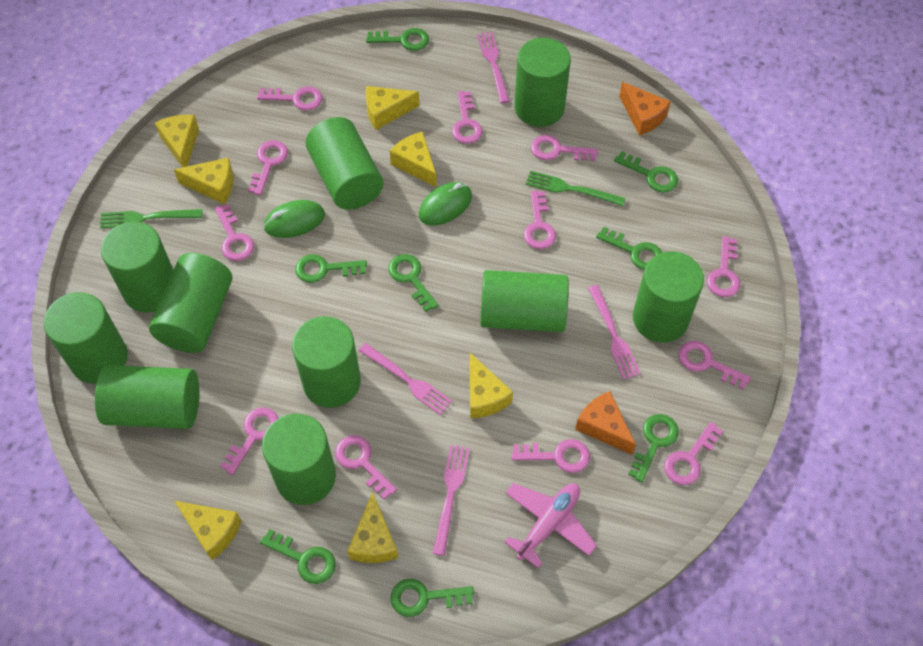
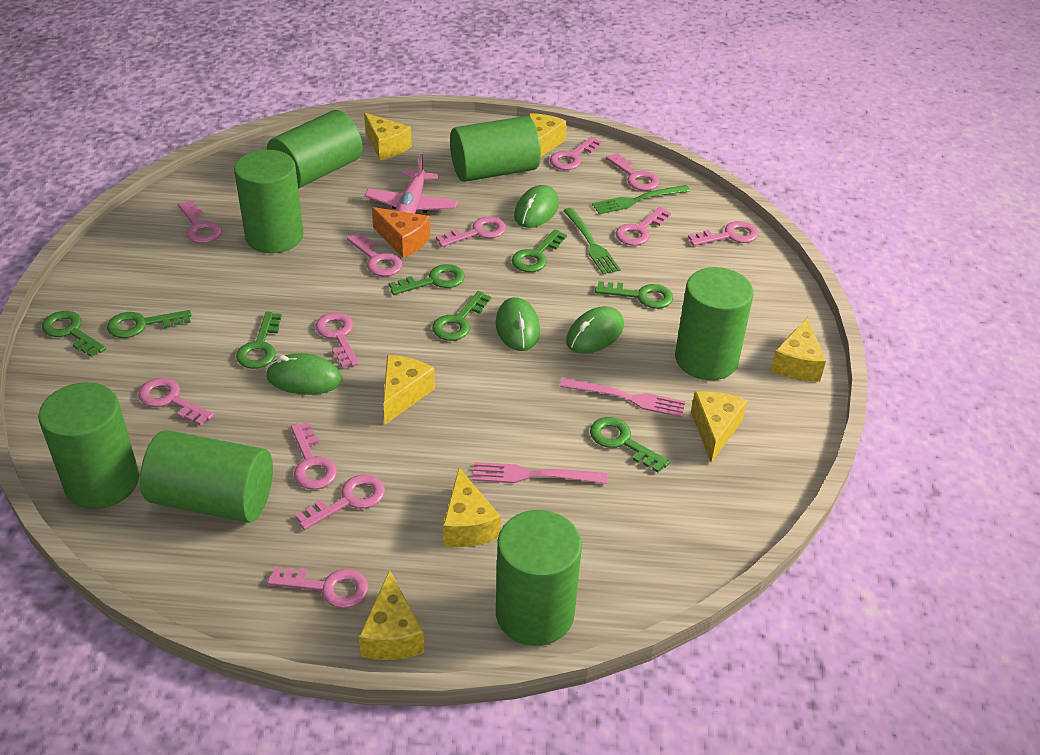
green cylinder: [44,292,128,384] [95,365,199,429] [101,222,173,313] [149,253,232,353] [262,413,336,505] [292,316,361,408] [306,117,383,210] [480,270,569,332] [514,38,571,127] [633,251,704,343] = 10 -> [38,382,139,509] [140,430,273,523] [234,150,304,253] [267,110,363,189] [450,116,541,182] [496,510,582,646] [675,267,754,380] = 7
green mouse: [263,200,325,238] [419,182,472,225] = 2 -> [266,353,342,395] [496,297,540,351] [514,185,559,228] [566,306,624,354] = 4
orange cheese: [575,391,636,455] [619,82,671,135] = 2 -> [372,207,430,258] = 1
pink fork: [359,343,452,415] [432,445,470,556] [477,32,510,103] [588,285,641,380] = 4 -> [472,462,607,484] [560,378,685,417] = 2

